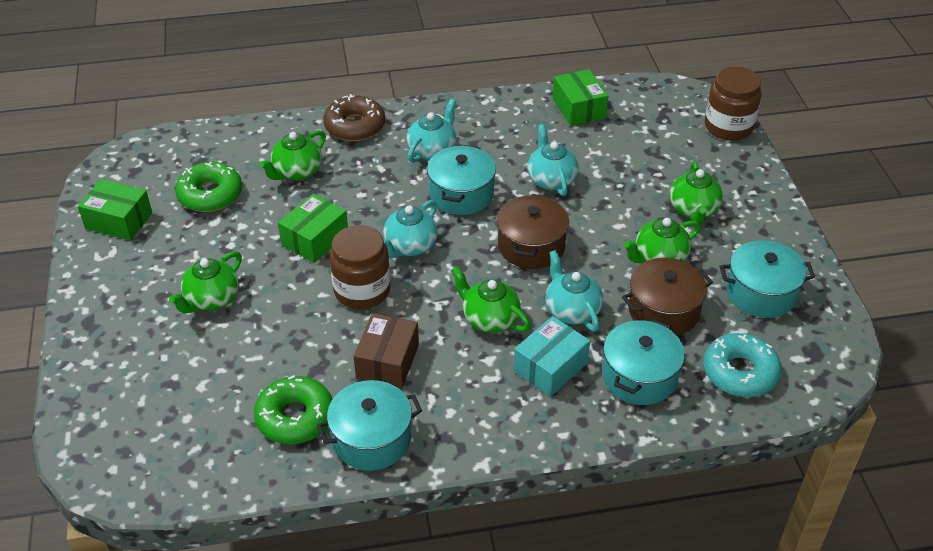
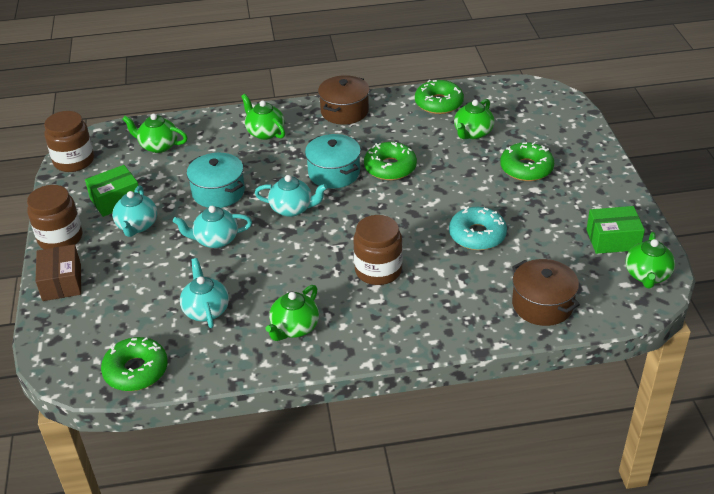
brown donut: [323,94,385,141] = 1 -> none = 0
brown jar: [329,225,391,309] [705,67,762,141] = 2 -> [27,185,82,249] [44,111,94,172] [353,215,403,285] = 3
green box: [78,179,152,241] [278,193,348,263] [553,69,608,126] = 3 -> [85,165,140,217] [586,206,645,254] = 2
green donut: [175,162,242,212] [254,375,332,444] = 2 -> [101,337,168,391] [364,142,417,180] [415,80,464,114] [500,142,554,181] = 4
turquoise box: [514,316,590,397] = 1 -> none = 0
turquoise pot: [317,380,422,471] [427,145,496,215] [602,319,685,405] [720,240,815,318] = 4 -> [187,153,245,208] [305,134,361,188] = 2

